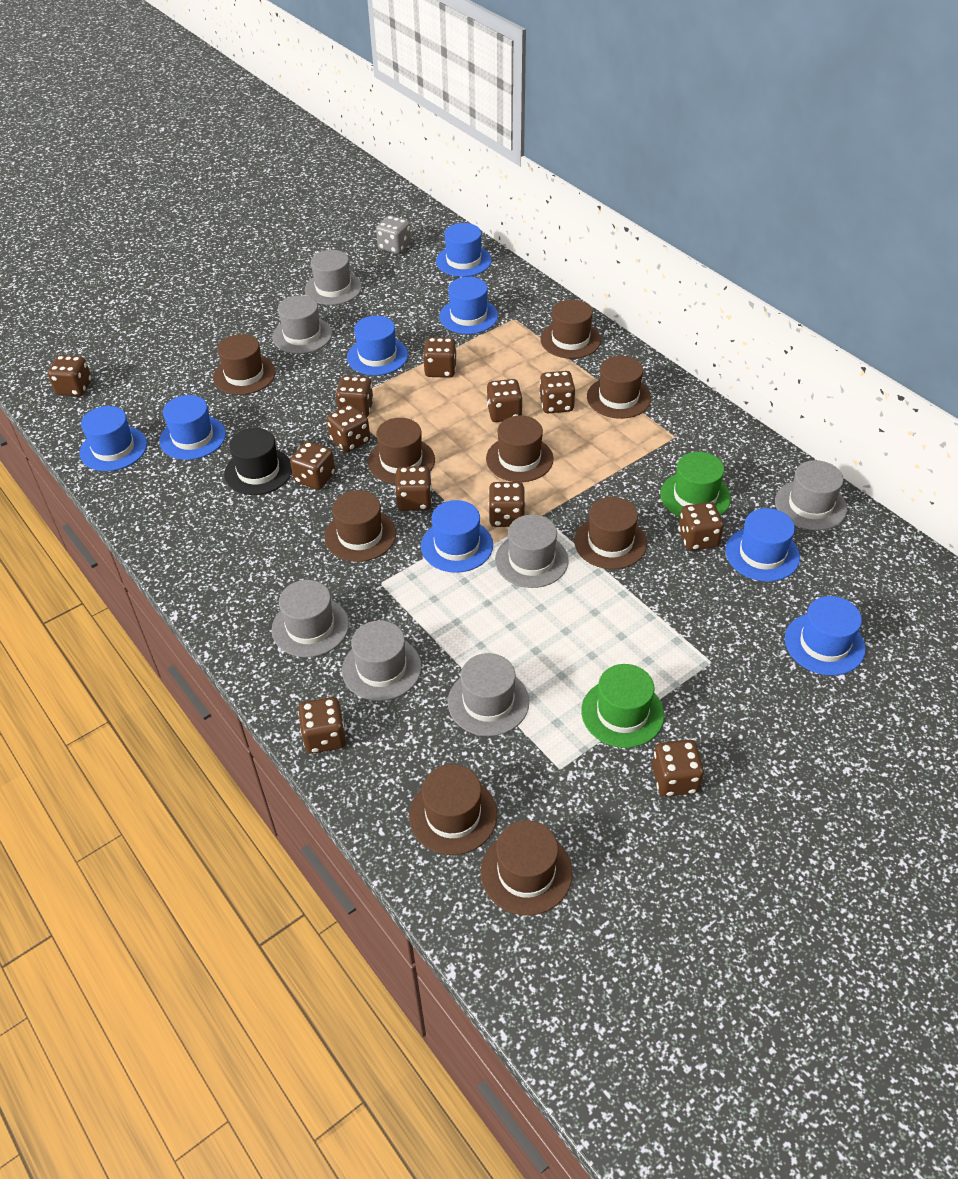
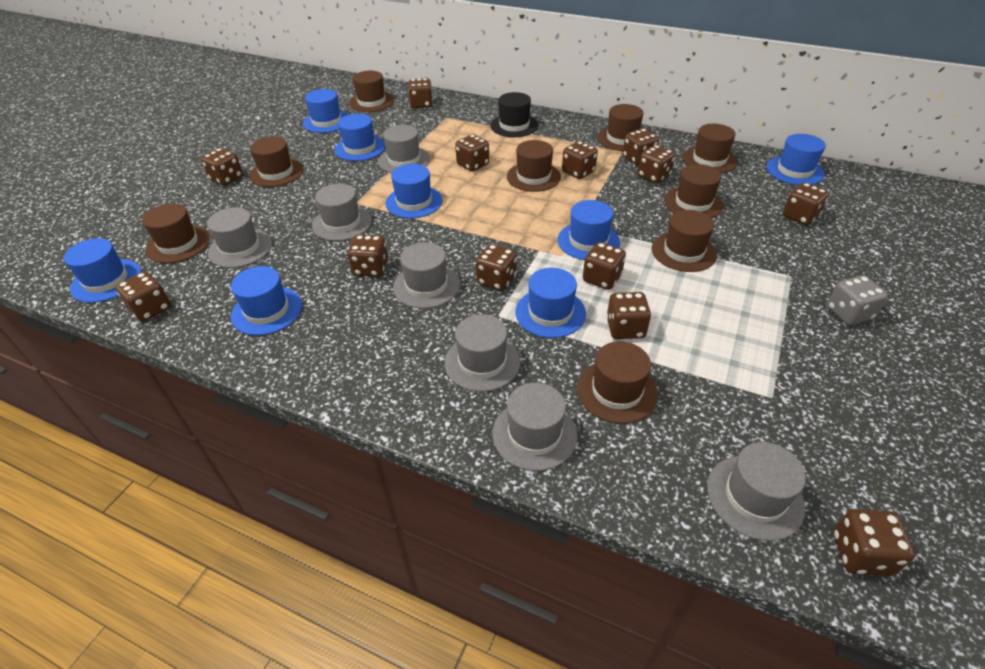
brown dice: [48,355,92,396] [290,441,335,490] [298,697,346,754] [327,404,370,452] [336,376,374,417] [395,466,432,511] [423,337,457,378] [487,379,523,422] [488,482,525,527] [539,371,575,413] [652,740,704,797] [678,502,724,551] = 12 -> [115,272,171,322] [201,148,243,186] [348,235,388,277] [408,78,433,108] [455,134,489,172] [476,244,517,291] [562,141,598,179] [583,242,626,290] [606,292,651,339] [623,128,659,165] [638,145,676,184] [783,183,829,225] [833,509,915,576] = 13
green hat: [581,664,664,748] [660,452,731,517] = 2 -> none = 0

